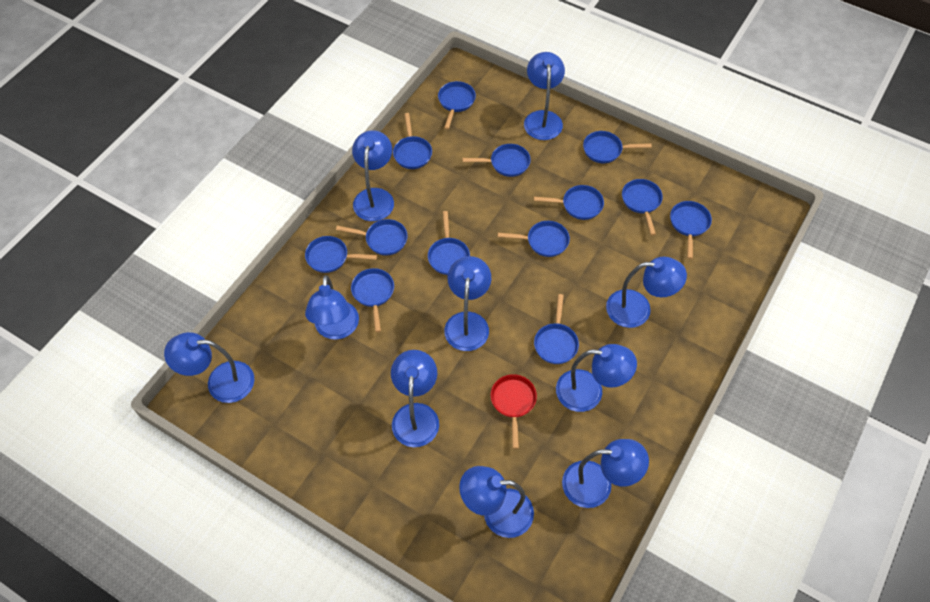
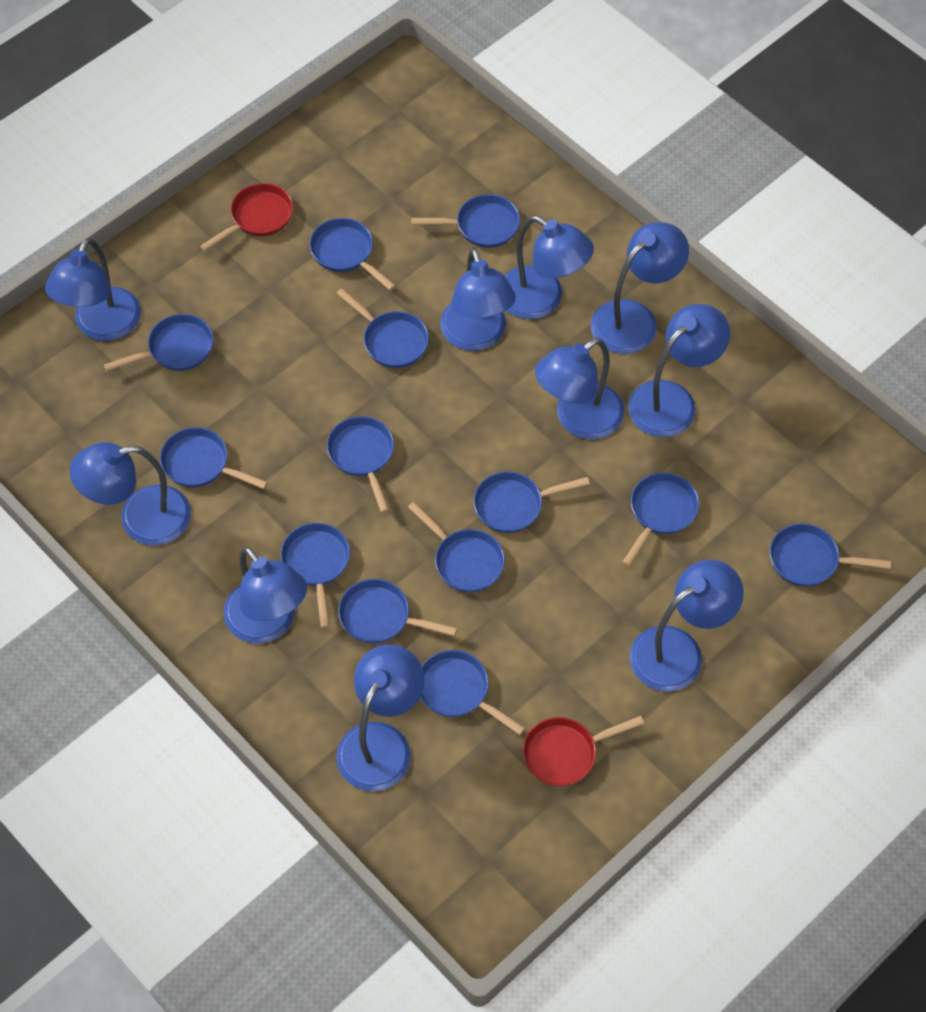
red pan: [491,374,537,449] = 1 -> [200,183,293,251] [523,716,644,786] = 2

